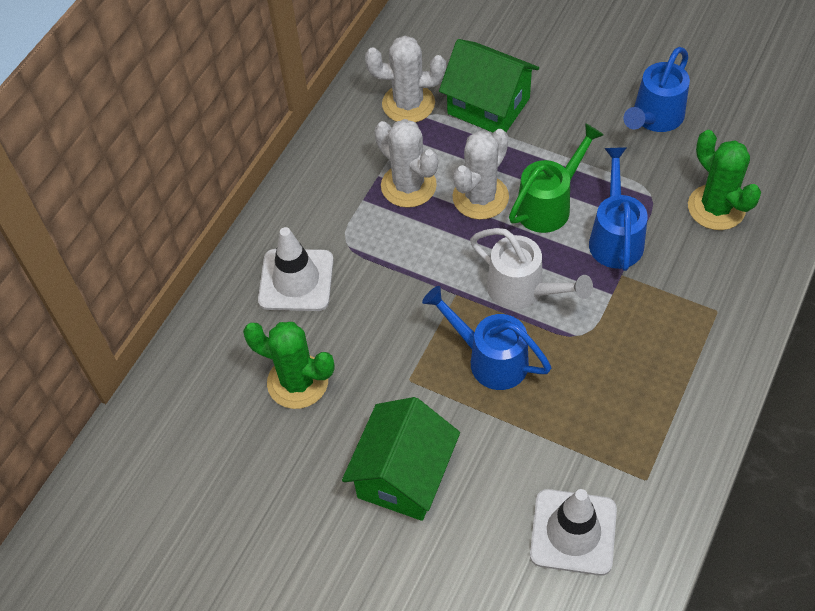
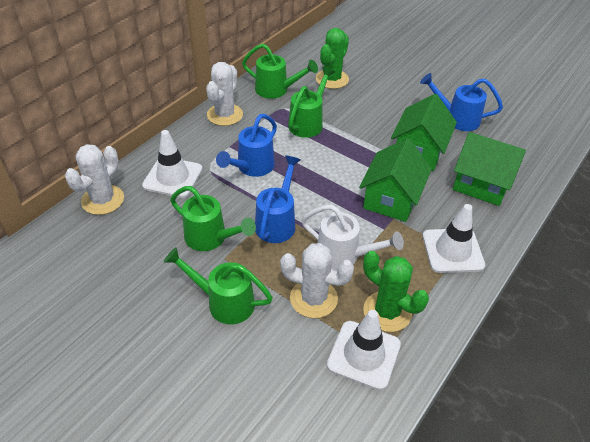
green house: [342,397,460,521] [439,39,539,133] = 2 -> [359,138,432,222] [391,94,457,171] [453,132,526,206] = 3
green watering can: [509,123,604,233] = 1 -> [164,247,273,324] [170,186,256,251] [242,44,318,99] [288,66,335,138] = 4
white traffic cone: [258,227,334,311] [530,489,617,576] = 2 -> [142,130,203,198] [327,310,401,390] [423,204,485,273] = 3

